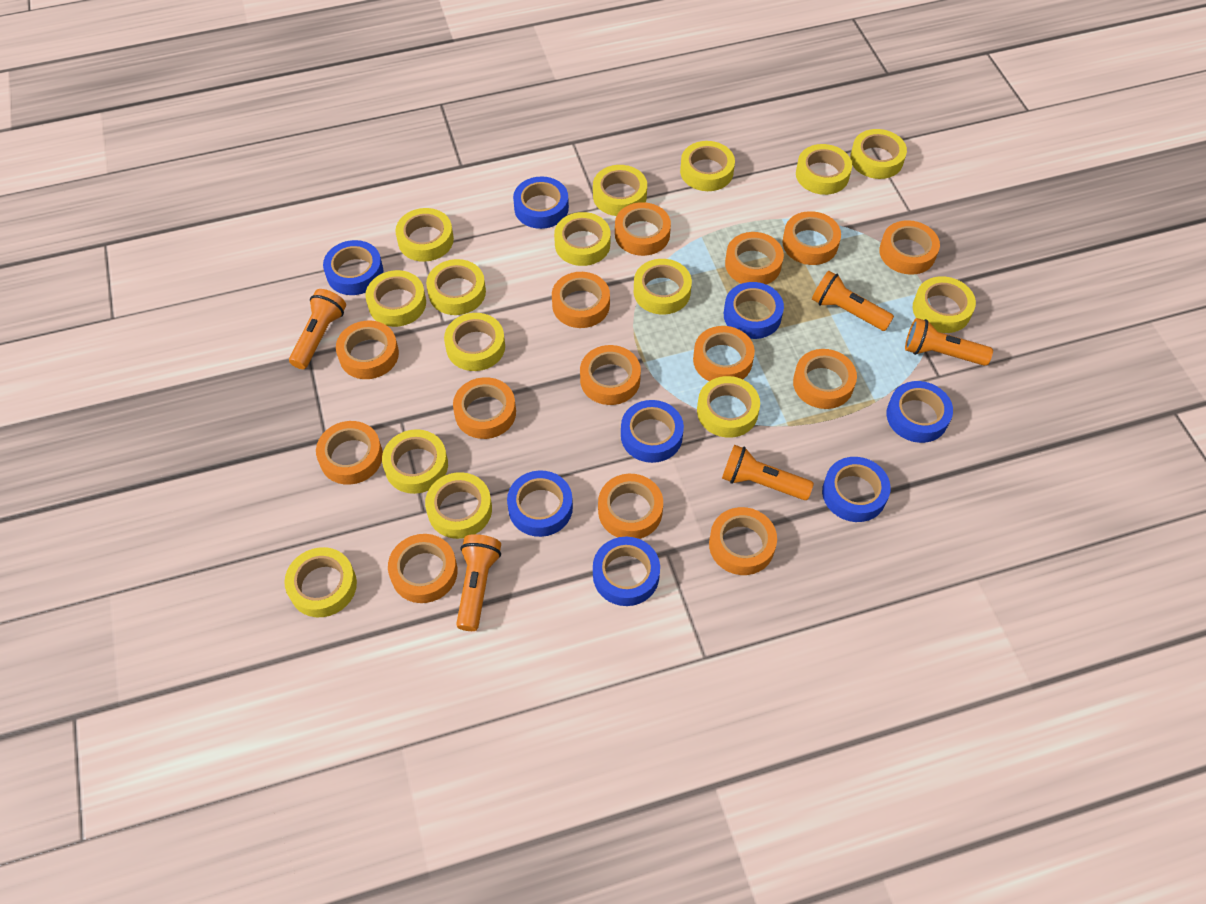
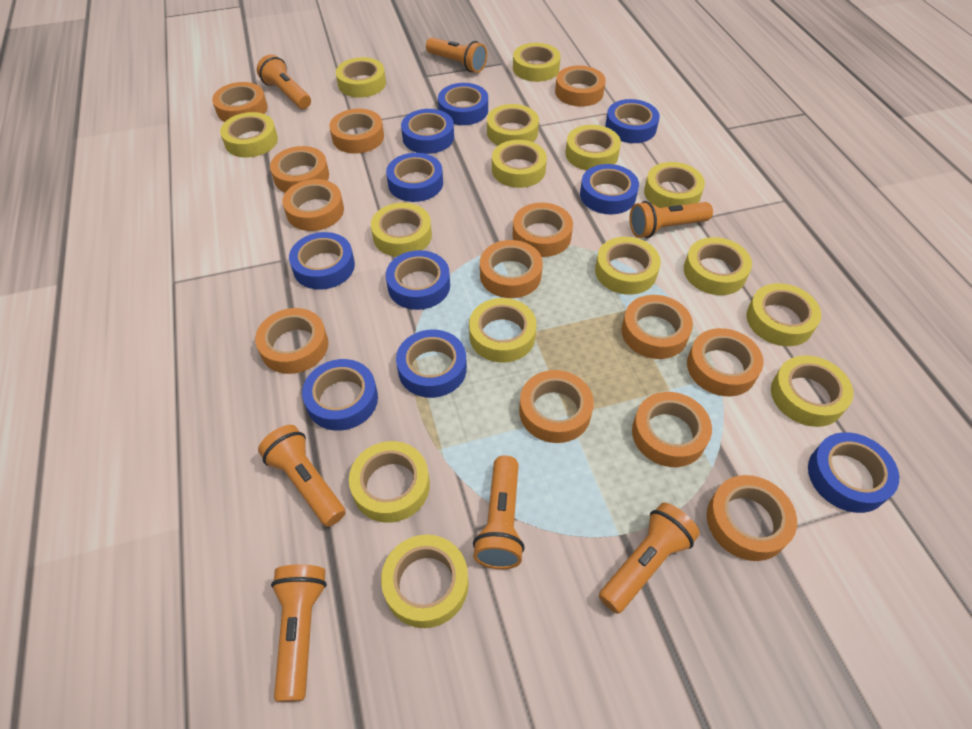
blue tape: [323,240,383,295] [507,470,573,537] [513,176,569,229] [593,537,660,606] [621,400,684,463] [724,282,784,339] [822,457,891,522] [886,381,953,443] = 8 -> [289,232,355,290] [302,359,378,431] [386,153,443,202] [386,250,450,310] [396,330,467,398] [401,109,454,154] [438,83,488,125] [580,164,639,215] [605,99,660,143] [808,432,899,513] = 10
orange flashlight: [289,289,346,369] [456,534,501,631] [722,445,814,500] [812,271,894,331] [905,318,993,366] = 5 -> [257,54,311,109] [258,425,346,527] [271,565,327,702] [426,37,487,73] [473,455,525,569] [599,503,700,614] [629,201,713,238] = 7
orange tape: [316,421,383,485] [336,321,399,379] [388,534,458,603] [453,377,516,439] [552,272,610,328] [580,345,641,405] [598,474,663,539] [615,202,671,256] [693,326,755,381] [709,507,777,575] [725,232,784,285] [782,211,841,265] [793,349,857,409] [879,220,940,275] = 14 -> [212,82,268,122] [255,308,328,374] [270,146,329,193] [282,179,344,231] [329,109,384,154] [480,240,543,298] [513,203,573,257] [519,370,594,443] [555,65,606,107] [622,295,693,359] [632,392,712,467] [687,328,763,396] [707,475,797,561] = 13

